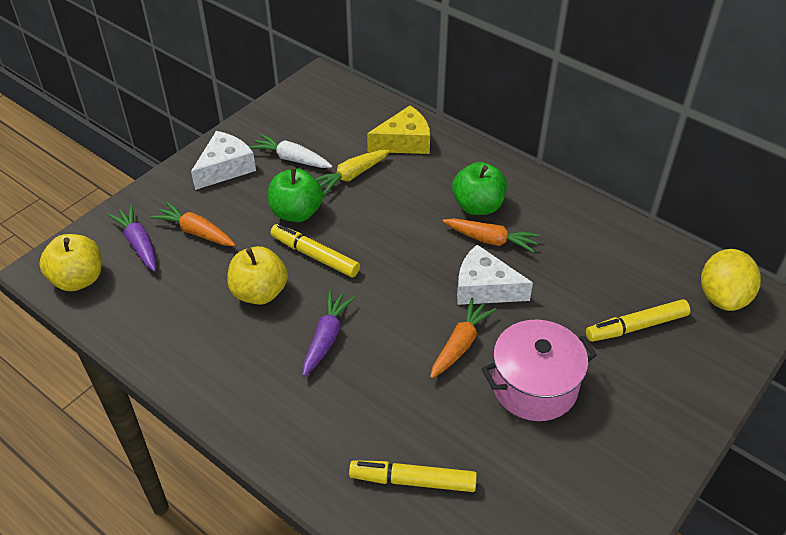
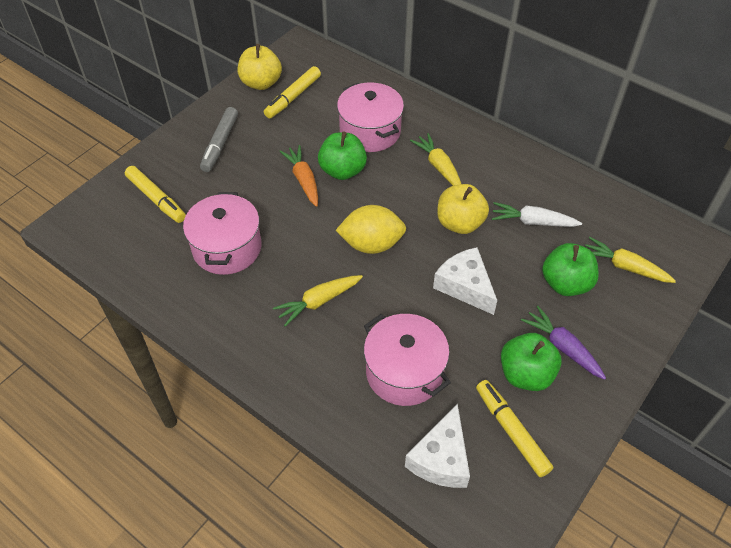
green apple: [268,167,323,222] [452,162,507,215] = 2 -> [318,132,367,180] [501,333,562,391] [542,243,599,296] = 3
grey marker: none = 0 -> [200,107,238,172] = 1
orange carrot: [151,202,235,246] [430,298,497,378] [443,218,540,253] = 3 -> [279,145,318,207] = 1
pink pot: [482,320,597,421] = 1 -> [183,192,261,275] [337,82,404,152] [364,314,451,406] = 3
purple carrot: [108,205,156,271] [302,290,356,377] = 2 -> [521,306,606,380] = 1
yellow carrot: [316,149,390,195] = 1 -> [273,275,363,327] [410,133,461,186] [585,237,676,283] = 3
yellow cheese: [367,105,430,154] = 1 -> none = 0

